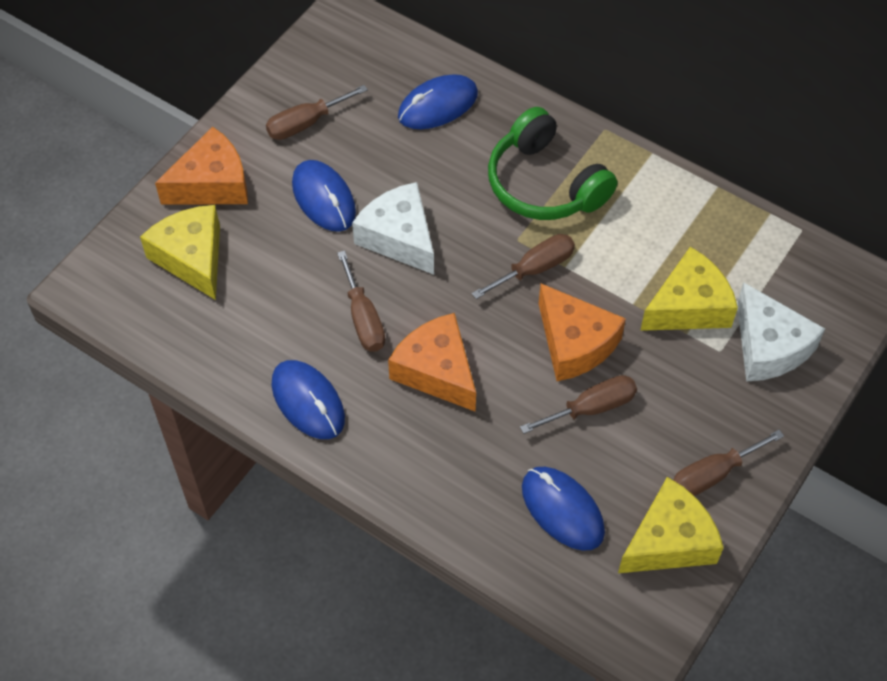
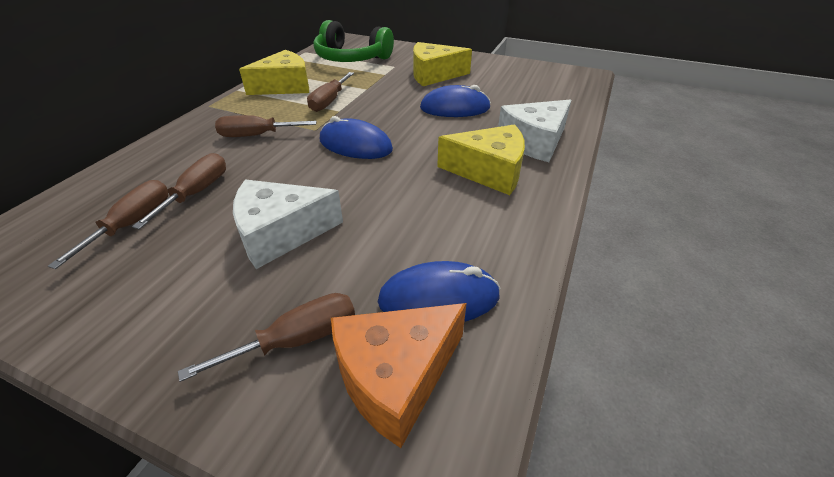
blue mouse: [271,360,345,439] [292,160,356,232] [398,74,478,129] [522,467,605,551] = 4 -> [320,116,393,159] [378,261,500,322] [420,85,491,117] = 3
orange cheese: [155,127,248,205] [388,313,476,412] [538,284,626,381] = 3 -> [331,303,467,448] = 1

